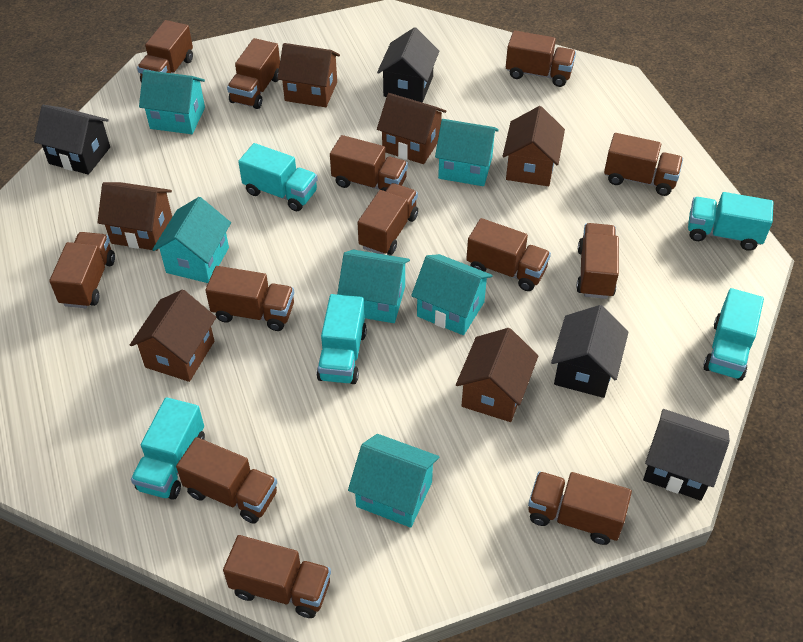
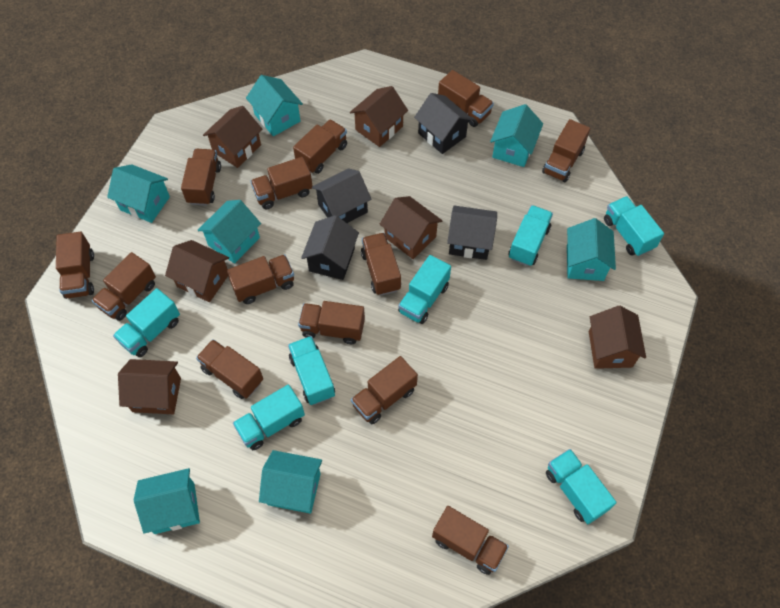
turquoise house: [139,70,205,134] [152,197,231,283] [337,250,410,323] [348,434,439,528] [411,254,493,335] [435,119,499,186] = 6 -> [107,164,170,223] [134,468,200,534] [198,200,261,264] [246,75,303,136] [259,450,322,514] [490,104,543,167] [567,218,616,281] = 7
turquoise truck: [131,397,205,500] [238,143,318,211] [316,294,367,384] [688,192,773,251] [704,288,764,381] = 5 -> [113,288,180,357] [233,385,305,450] [288,336,335,405] [398,255,451,324] [508,205,553,266] [546,449,616,524] [604,196,664,256] = 7

